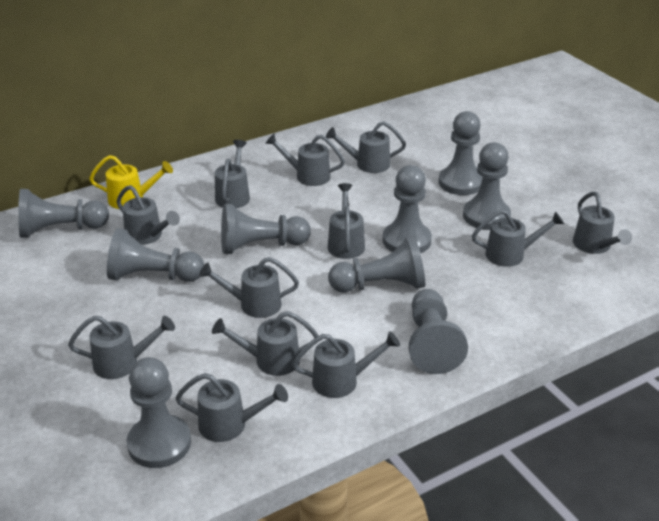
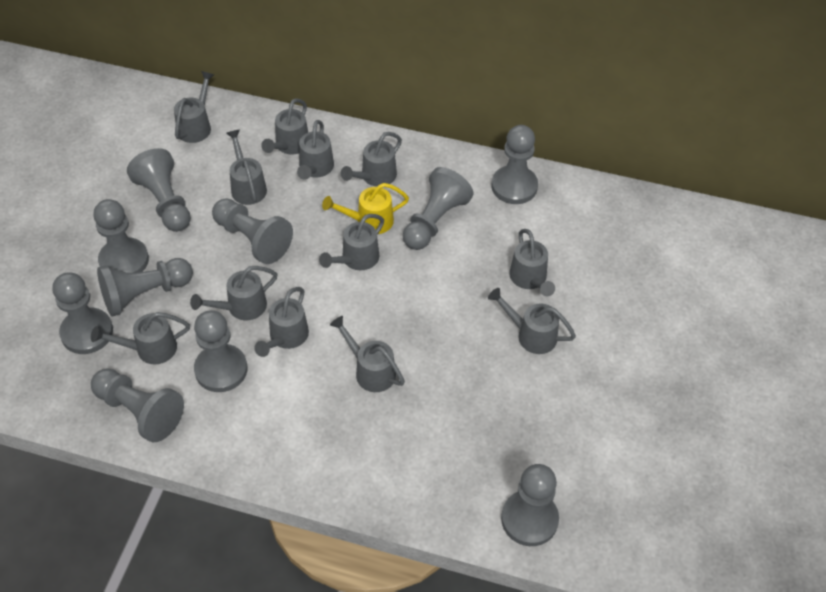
grey pawn: [18,189,109,238] [107,228,204,282] [127,357,191,468] [221,204,311,254] [328,236,425,293] [383,165,432,253] [409,289,468,374] [439,111,483,195] [463,142,511,230] = 9 -> [53,273,113,354] [91,369,184,442] [93,199,149,273] [97,258,193,316] [127,148,191,232] [194,310,247,392] [212,198,293,264] [403,167,473,250] [492,125,538,204] [501,464,559,546] = 10

